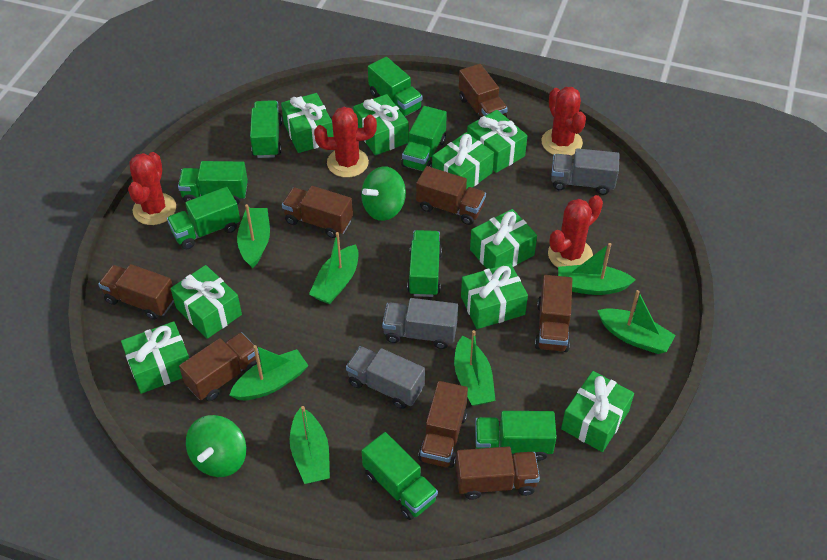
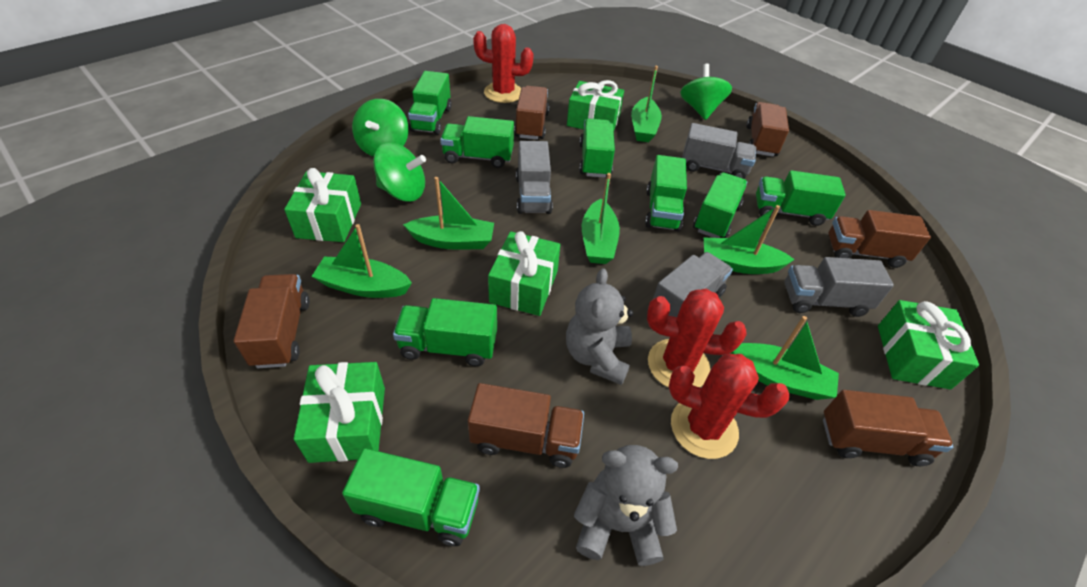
brown truck: [98,264,174,320] [179,332,259,402] [282,186,353,238] [416,166,486,225] [418,381,468,468] [456,446,540,500] [459,64,508,120] [535,275,572,352] = 8 -> [233,274,310,368] [468,383,584,468] [514,86,549,140] [747,102,789,157] [823,390,953,466] [828,210,931,268] = 6
green boat: [230,345,309,400] [237,204,270,269] [290,406,330,484] [309,232,358,304] [454,330,495,406] [558,243,636,295] [597,290,676,354] = 7 -> [311,224,412,298] [403,177,494,250] [582,173,620,264] [631,66,662,142] [704,205,795,274] [731,316,839,400] = 6
green gift: [121,321,189,394] [170,265,242,339] [281,93,334,153] [353,94,409,155] [432,132,494,190] [461,263,528,329] [467,110,527,173] [470,209,537,269] [561,371,634,452] = 9 -> [284,168,361,242] [294,362,385,463] [488,231,560,316] [567,80,624,130] [878,300,979,390] = 5
green spinning top: [186,415,246,477] [361,166,406,221] = 2 -> [352,99,408,157] [373,142,426,202] [680,64,732,120] = 3
grey teddy bear: none = 0 -> [566,268,633,385] [574,445,678,566] = 2
grey truck: [346,346,425,409] [382,298,458,349] [551,148,620,195] = 3 -> [516,141,553,214] [653,252,733,317] [682,123,756,179] [784,257,894,317] = 4
red cactus: [128,152,176,225] [314,107,377,178] [541,87,586,156] [548,195,603,267] = 4 -> [473,24,534,103] [647,289,747,388] [669,354,789,459] = 3

